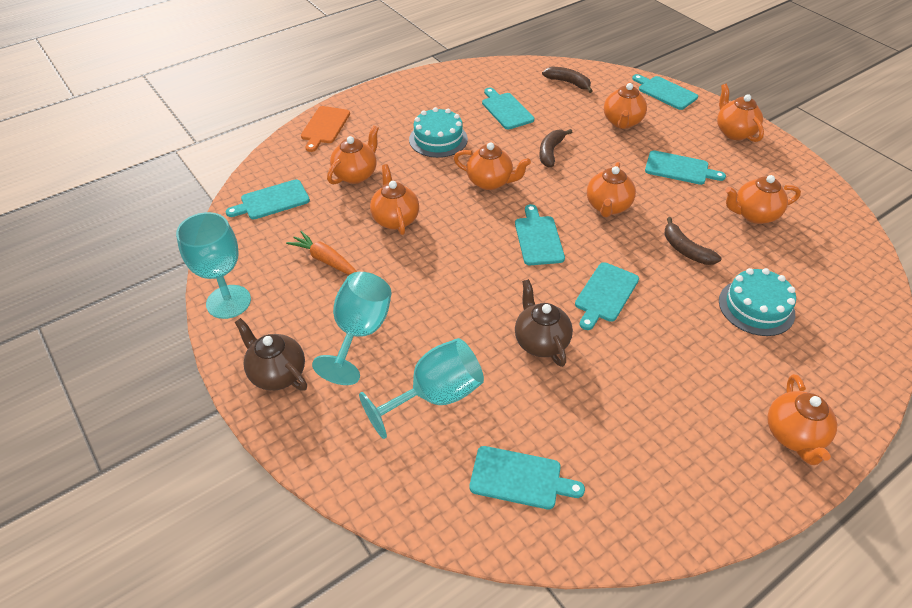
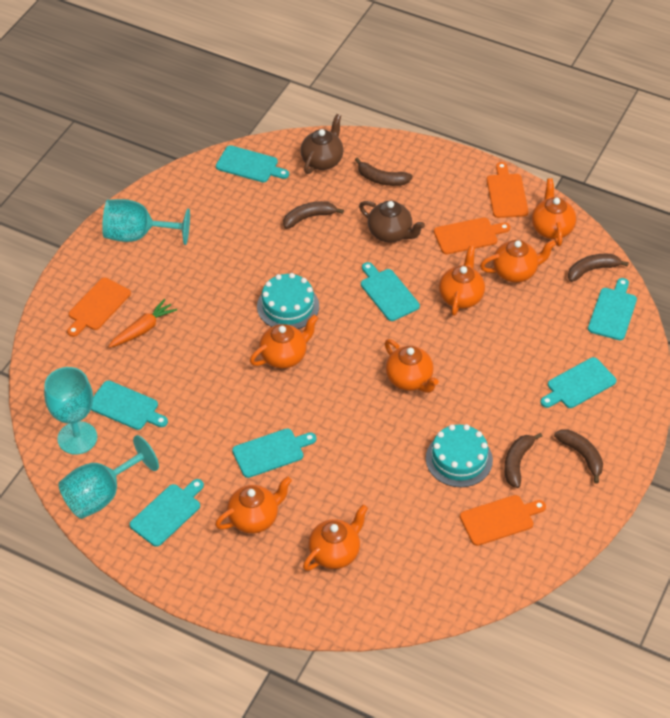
brown banana: [539,129,572,167] [542,67,593,93] [665,217,721,265] = 3 -> [283,201,344,229] [355,157,413,186] [504,433,542,488] [554,429,603,484] [568,254,629,282] = 5
orange cutting board: [301,106,350,152] = 1 -> [67,278,131,337] [434,217,510,254] [460,495,546,546] [487,162,529,218] = 4
orange teapot: [327,125,379,185] [370,164,419,235] [454,142,531,190] [587,162,636,218] [604,82,647,129] [717,84,764,142] [725,175,801,224] [767,374,837,465] = 8 -> [215,476,292,534] [250,315,318,369] [303,505,368,571] [385,339,439,393] [439,246,485,316] [480,240,556,282] [532,178,576,246] = 7

